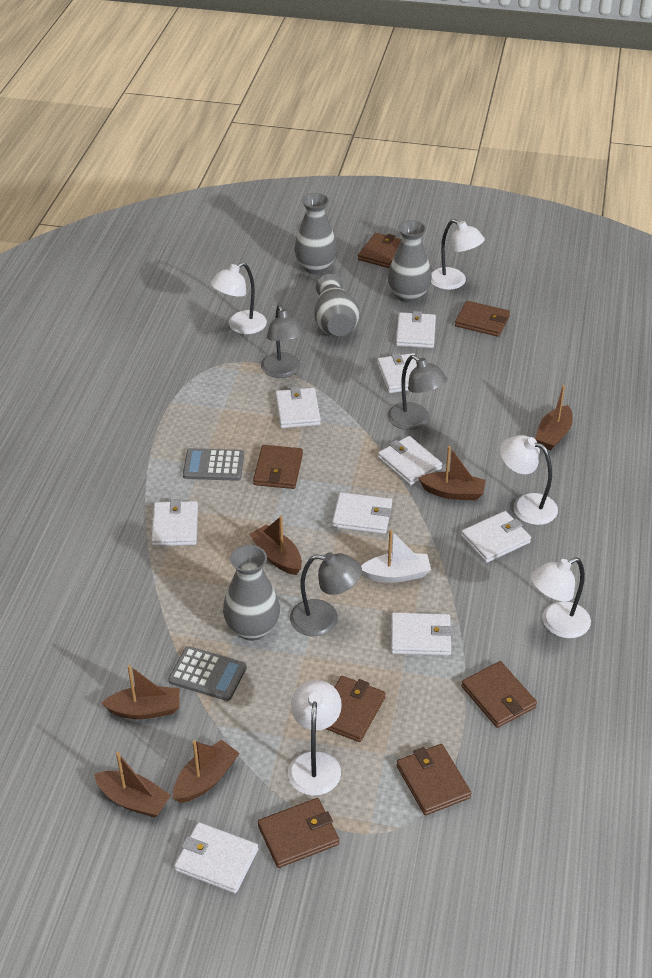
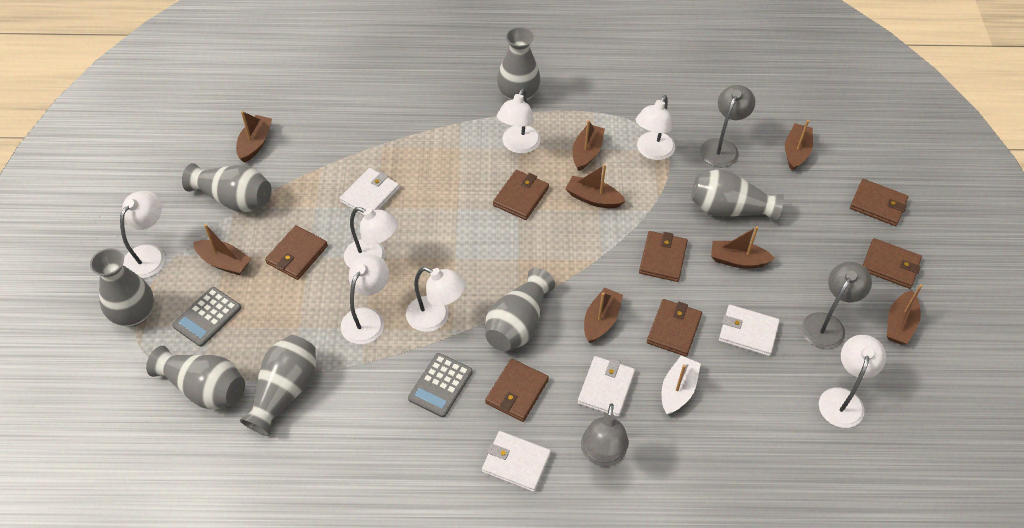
brown boat: [94,752,171,818] [101,665,180,719] [173,740,239,803] [250,516,302,575] [418,446,486,500] [535,385,573,450] = 6 -> [193,224,251,275] [236,111,272,163] [566,164,625,208] [572,120,605,171] [584,288,623,343] [711,226,775,269] [785,120,813,171] [887,284,923,345] = 8
grey vase: [223,545,280,641] [294,193,337,274] [314,274,359,337] [388,220,432,303] = 4 -> [90,248,154,327] [146,346,245,410] [182,163,272,212] [240,335,316,436] [485,268,555,351] [497,27,540,101] [691,169,784,222] = 7
white lamp: [211,262,267,334] [288,680,342,796] [431,219,485,290] [500,435,558,525] [531,557,591,638] = 5 -> [120,191,165,279] [341,254,389,344] [344,207,398,268] [406,267,466,332] [497,88,540,154] [636,95,675,160] [819,335,886,428] = 7
white wallet: [151,499,198,546] [174,822,258,893] [276,387,321,428] [332,492,392,534] [377,353,417,393] [378,436,442,486] [391,612,453,656] [396,311,436,348] [461,511,531,563] = 9 -> [340,168,400,215] [482,431,551,492] [578,356,635,417] [719,305,780,356] = 4

